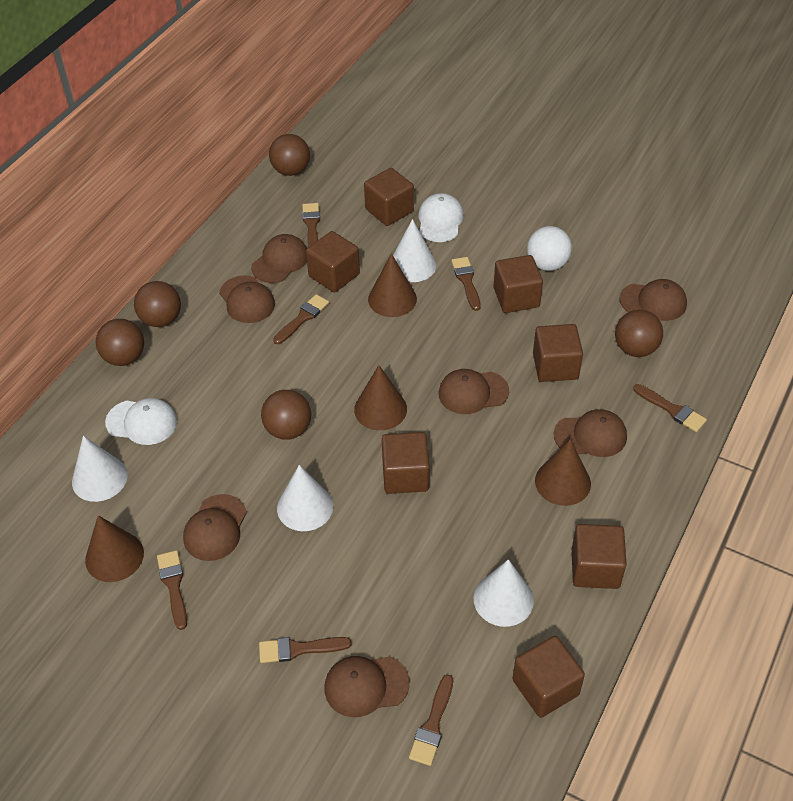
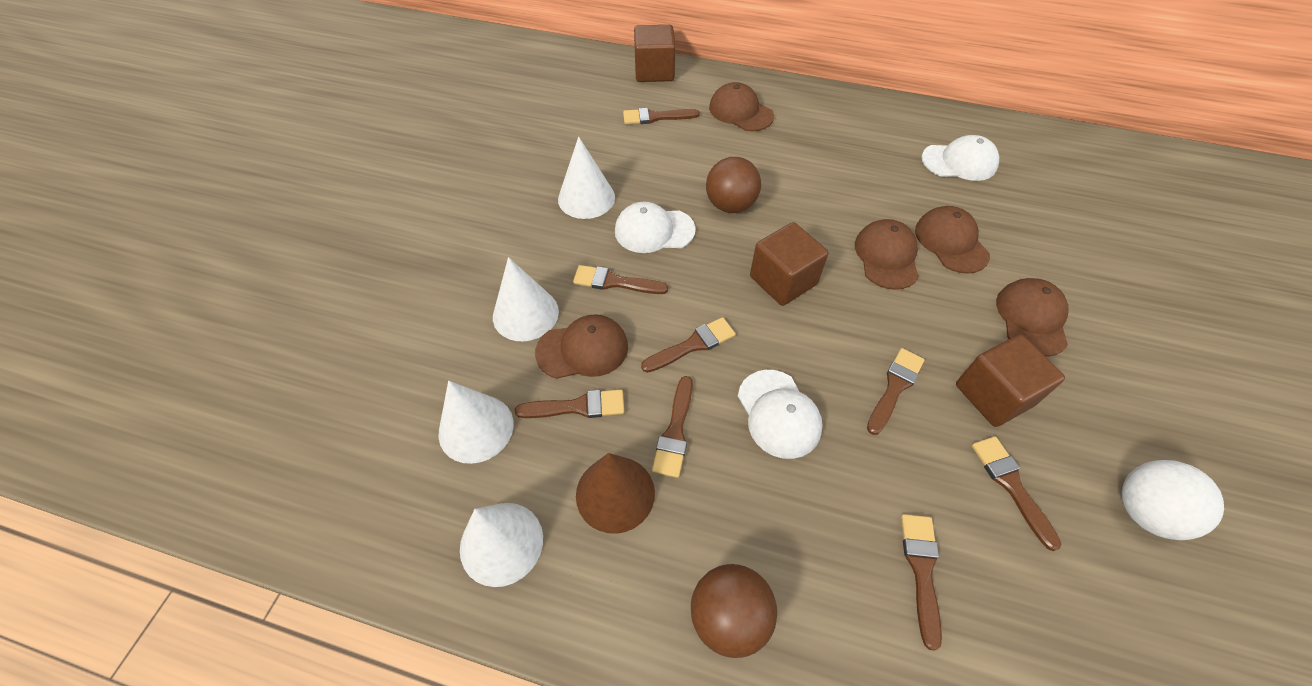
brown ball: [96,319,144,366] [134,281,181,327] [261,390,311,440] [269,134,310,176] [615,310,663,357] = 5 -> [691,564,777,658] [706,157,761,213] = 2
brown brush: [157,550,187,630] [259,637,352,663] [273,294,329,344] [302,203,320,247] [409,674,453,766] [451,257,481,311] [633,384,707,432] = 7 -> [515,390,624,418] [573,265,668,294] [623,108,700,124] [641,317,736,373] [652,376,693,478] [867,348,925,435] [901,514,942,651] [972,436,1061,551] = 8
brown cap: [183,494,247,561] [219,275,275,323] [251,234,307,283] [324,656,410,717] [438,369,509,414] [554,409,627,457] [619,279,687,321] = 7 -> [535,315,628,379] [709,82,774,131] [855,219,919,290] [915,206,990,274] [996,278,1069,357] = 5
brown cone: [85,515,144,582] [354,365,407,430] [368,253,417,317] [535,439,591,506] = 4 -> [576,453,655,534] = 1
brown cube: [306,231,360,293] [364,168,414,226] [382,432,430,494] [493,255,543,313] [512,636,585,718] [533,324,583,382] [572,524,627,589] = 7 -> [634,25,675,82] [750,222,829,306] [956,335,1065,427] = 3
white cap: [105,398,177,445] [418,193,464,242] = 2 -> [615,201,696,253] [738,370,823,459] [922,135,999,181] = 3

